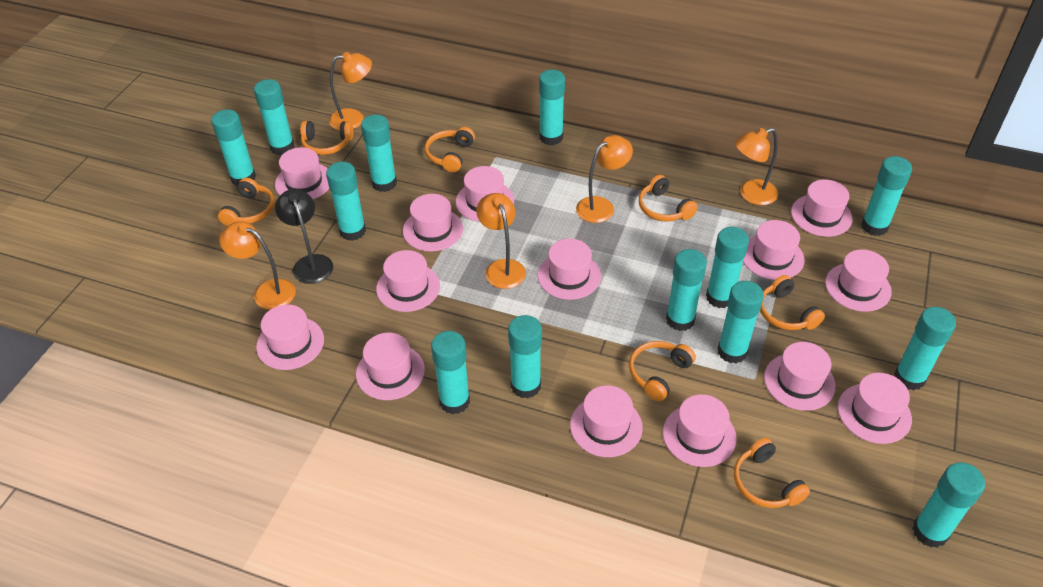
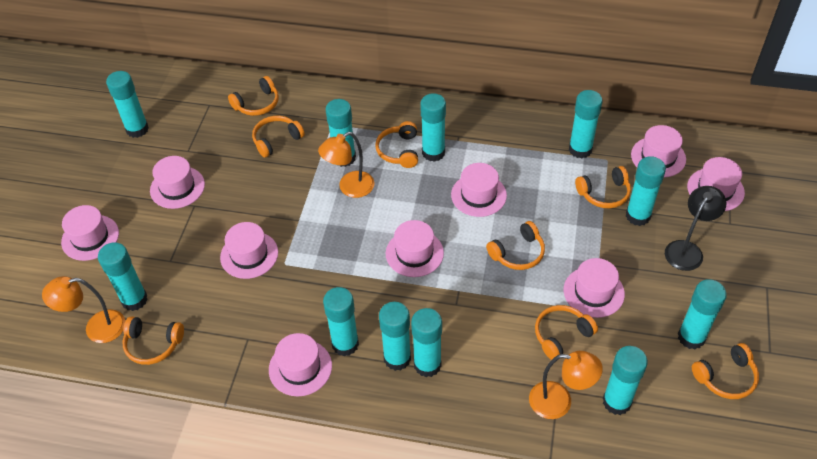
orange headphones: [218,178,275,226] [300,121,353,155] [425,127,475,173] [629,341,696,401] [639,175,698,221] [734,438,810,508] [760,275,825,330] = 7 -> [122,316,184,365] [228,76,279,116] [252,116,305,158] [375,121,418,168] [486,221,545,270] [535,305,598,360] [575,166,631,208] [692,343,759,399] = 8
orange lamp: [219,221,296,310] [329,52,372,131] [476,193,526,289] [576,135,633,223] [735,128,778,205] = 5 -> [42,276,125,343] [318,132,374,198] [529,351,603,419] = 3
pink hat: [256,304,324,370] [275,147,329,199] [356,333,425,400] [376,250,440,312] [403,194,463,251] [456,166,514,222] [538,239,601,300] [570,385,643,457] [663,394,737,467] [743,220,804,280] [764,342,835,411] [791,179,853,237] [825,249,892,312] [838,373,912,444] = 14 -> [61,205,119,261] [150,156,205,209] [220,222,278,279] [269,333,332,396] [386,220,444,277] [451,163,507,217] [564,258,625,318] [631,125,686,178] [687,157,745,211] = 9
turquoise glue stick: [211,109,256,186] [254,79,294,155] [326,162,366,241] [361,115,397,192] [431,331,470,414] [508,315,542,399] [539,70,565,145] [666,249,707,331] [706,227,749,308] [717,281,764,363] [861,156,912,236] [894,307,956,390] [912,462,985,548] = 13 -> [98,242,148,311] [106,71,149,138] [323,287,359,356] [326,99,356,167] [379,302,411,371] [411,308,442,377] [420,93,446,162] [569,90,602,159] [603,346,648,415] [626,156,666,226] [678,279,727,349] = 11

